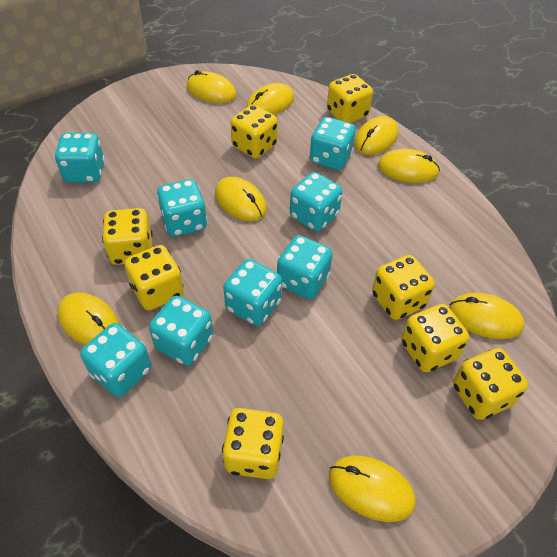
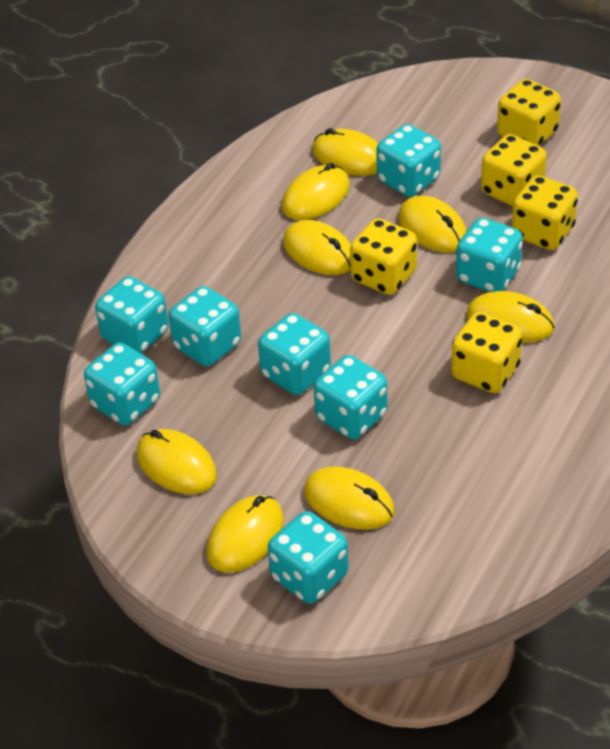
yellow dice: [102,208,153,265] [125,245,184,310] [222,408,284,479] [231,105,278,159] [327,74,373,123] [372,255,435,320] [401,304,469,372] [453,348,528,420] = 8 -> [350,218,417,295] [451,312,522,393] [481,134,547,207] [497,79,561,146] [512,175,578,250] = 5

